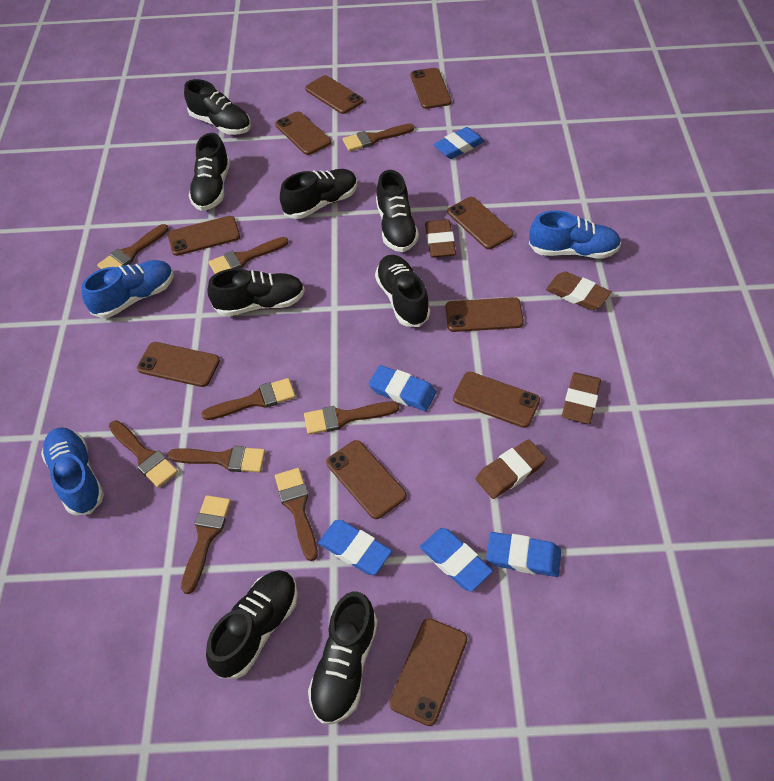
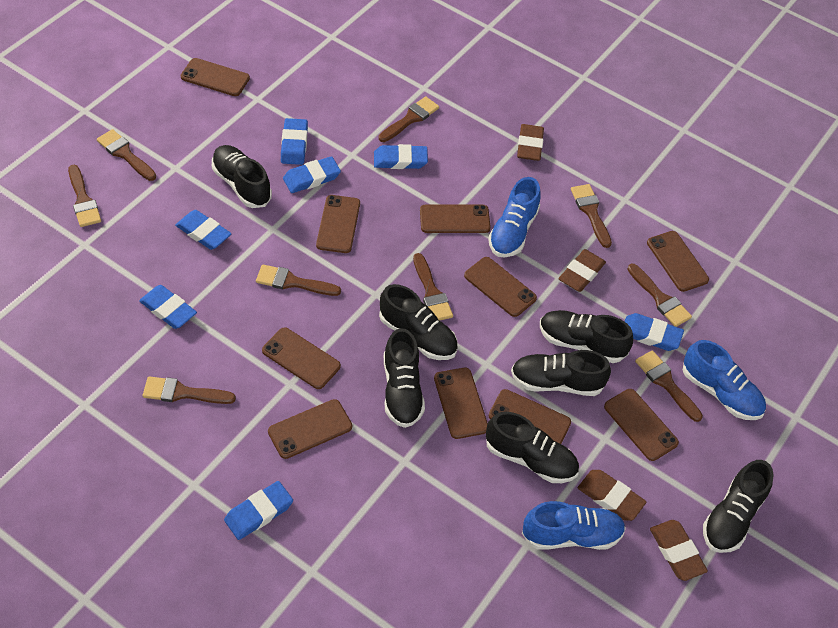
black shoe: [184,79,251,135] [189,133,230,211] [206,570,298,679] [207,268,305,316] [280,169,357,219] [308,592,378,725] [375,255,430,327] [376,170,419,252] = 8 -> [212,145,272,208] [379,284,458,360] [384,328,425,428] [486,412,579,483] [511,350,611,396] [540,310,633,363] [703,460,774,553] = 7
blue eraser: [318,520,392,575] [369,365,437,411] [420,528,493,591] [433,127,485,159] [486,532,561,577] = 5 -> [139,285,197,329] [175,210,231,250] [224,481,293,540] [281,118,308,165] [283,156,341,193] [374,144,428,169] [624,313,684,351] = 7

